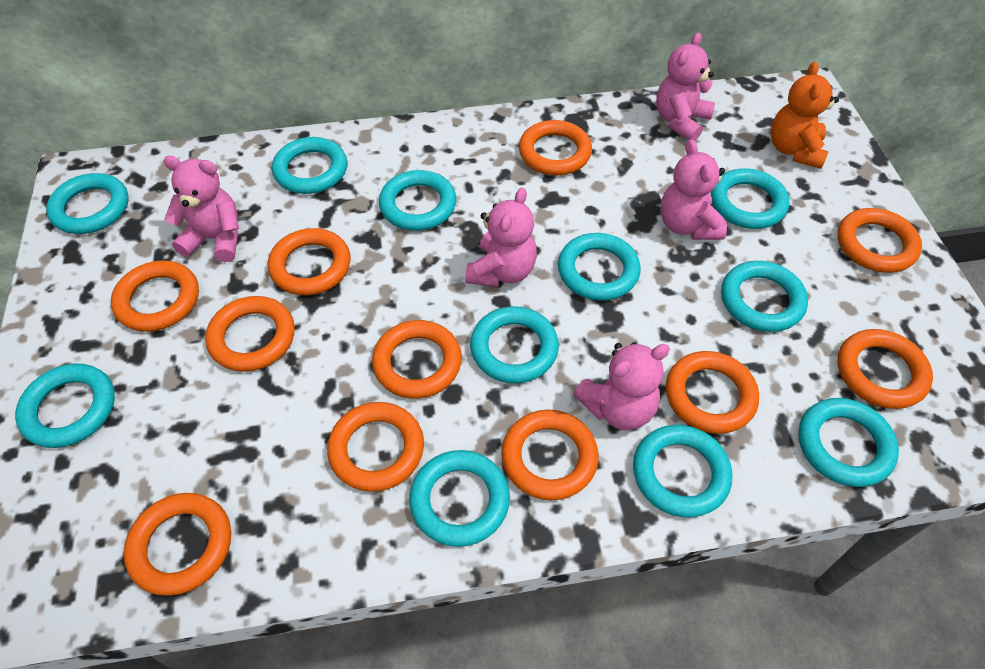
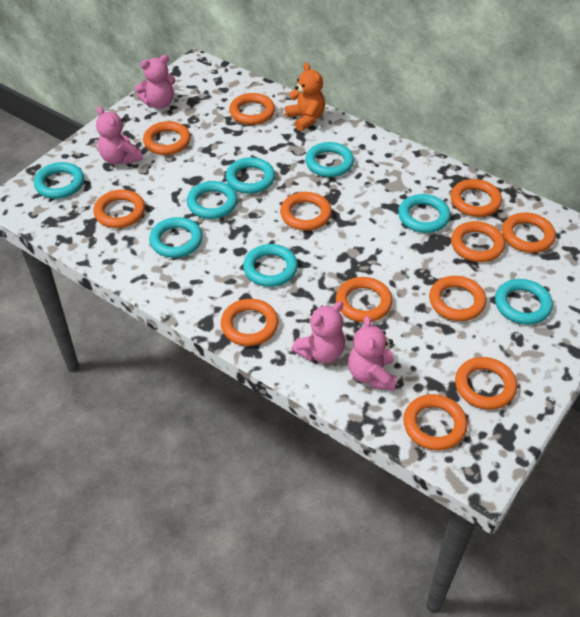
orange ring: [111,260,199,332] [124,493,231,596] [205,296,295,372] [268,228,351,295] [327,402,424,492] [372,320,462,399] [501,410,599,500] [519,120,592,175] [666,351,759,434] [837,208,922,273] [838,329,933,409] = 11 -> [93,190,145,228] [143,121,191,155] [221,299,278,346] [229,93,275,125] [280,192,332,231] [336,277,392,322] [403,394,468,450] [429,276,486,321] [451,179,502,217] [451,221,505,262] [455,357,517,410] [502,213,556,253] = 12
pink teddy bear: [163,156,239,262] [465,188,537,287] [573,342,670,430] [656,32,715,141] [660,139,727,240] = 5 -> [96,106,143,165] [135,55,176,109] [291,301,345,363] [348,316,397,391] = 4
turquoise ring: [15,364,115,448] [46,173,128,234] [272,137,347,194] [379,170,456,231] [409,450,510,547] [470,306,559,383] [558,233,641,301] [633,425,732,518] [711,168,789,229] [721,261,808,332] [798,398,899,487] = 11 -> [34,162,84,199] [149,217,203,258] [187,181,238,219] [226,157,275,194] [243,244,298,287] [305,142,354,177] [398,194,451,233] [495,279,553,325] = 8

